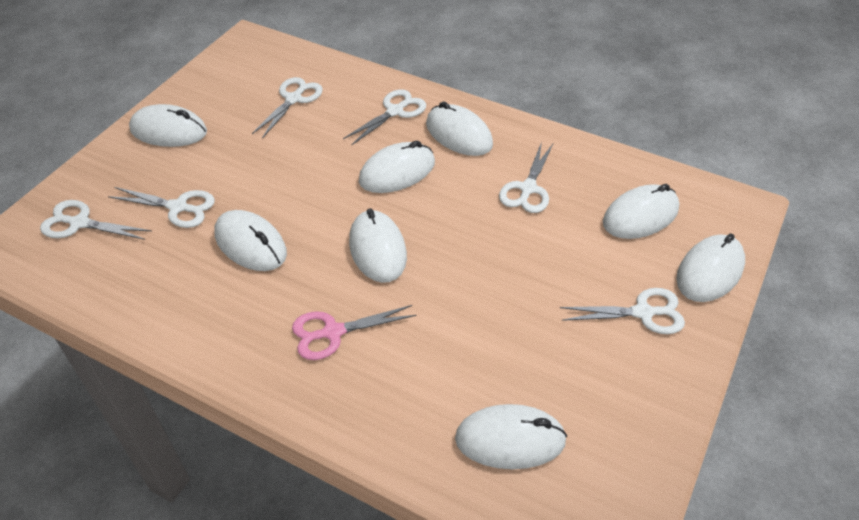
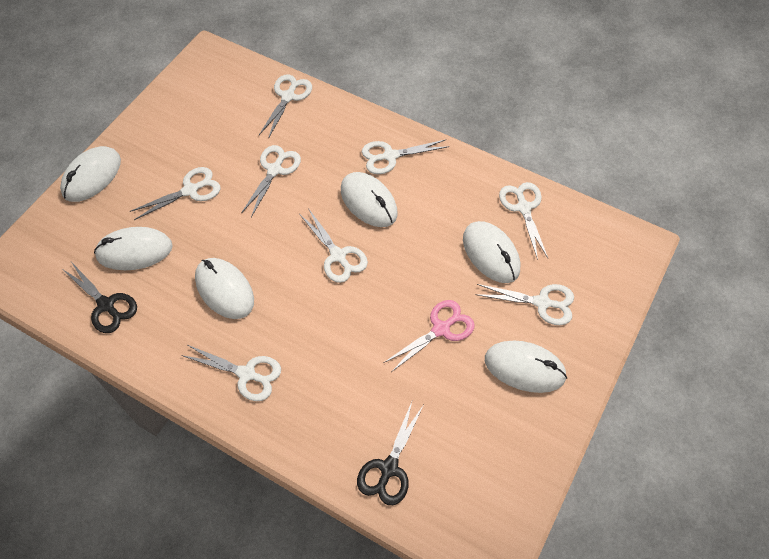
black scissors: none = 0 -> [62,262,137,333] [357,402,423,505] = 2
white mouse: [129,104,207,147] [214,210,287,271] [349,208,407,283] [359,141,435,193] [426,101,493,156] [455,404,567,469] [603,184,679,239] [676,233,745,302] = 8 -> [60,146,121,202] [94,227,173,270] [195,258,254,319] [341,172,398,227] [463,221,520,283] [485,341,567,393] = 6
white scissors: [40,200,152,240] [108,187,215,228] [252,77,323,138] [343,89,426,146] [499,142,553,213] [560,288,685,334] = 6 -> [130,167,221,220] [181,344,281,401] [241,145,301,217] [259,75,312,139] [299,208,368,283] [362,140,449,174] [475,284,574,325] [499,182,548,260] = 8

